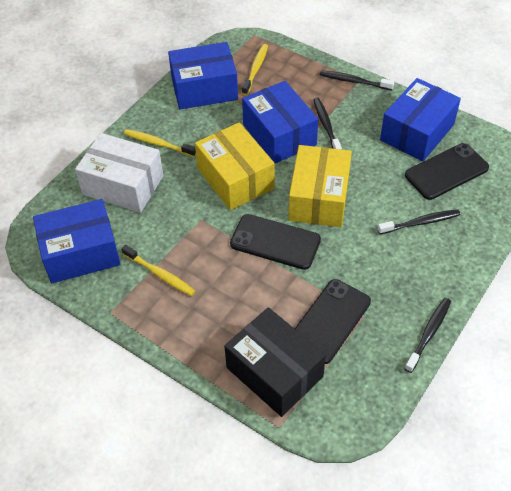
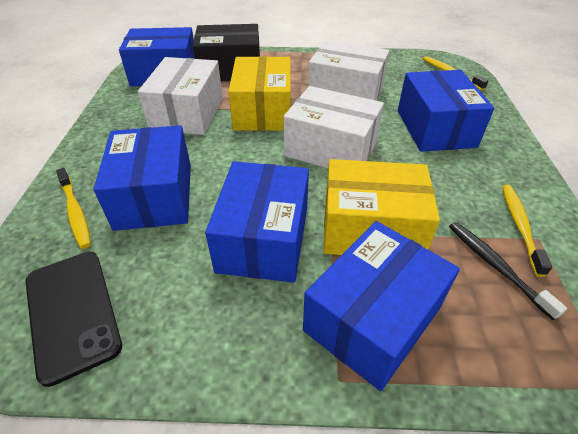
black phone: [230,214,321,270] [295,279,371,364] [405,143,489,200] = 3 -> [26,252,122,387] = 1
black toothbrush: [313,98,342,150] [320,70,394,90] [378,209,460,234] [405,298,451,373] = 4 -> [449,222,567,320] = 1
blue box: [33,199,121,283] [168,42,238,110] [242,81,318,163] [380,78,461,162] = 4 -> [94,125,191,231] [119,27,195,86] [205,161,309,283] [303,221,460,391] [398,70,494,152] = 5
white box: [75,133,164,213] = 1 -> [138,57,223,135] [284,86,384,168] [308,40,389,101] = 3

